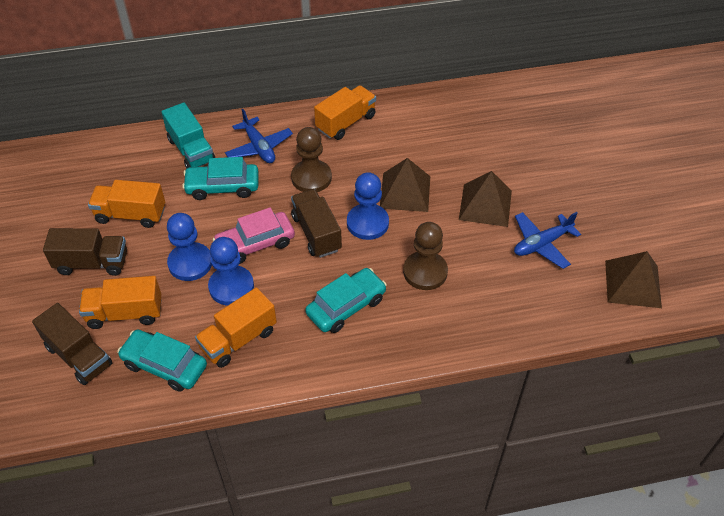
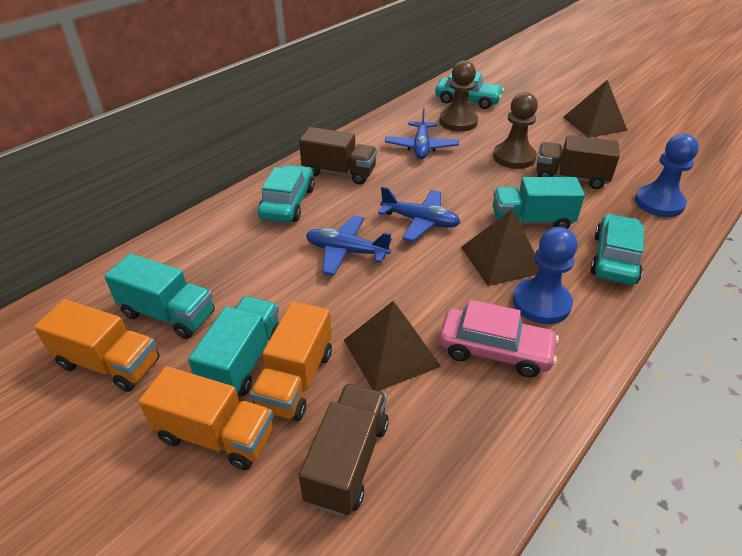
blue pawn: [167,213,212,281] [208,237,254,306] [347,172,389,240] = 3 -> [513,227,577,324] [635,134,699,217] = 2
blue plane: [225,109,293,163] [514,212,581,269] = 2 -> [306,216,392,276] [378,187,460,242] [385,107,459,159] = 3
orange truck: [79,276,161,329] [88,180,165,228] [195,287,277,368] [314,85,376,140] = 4 -> [34,299,160,392] [139,366,273,470] [250,301,332,421] = 3
turquoise truck: [162,102,215,168] = 1 -> [104,253,215,339] [188,296,279,396] [493,177,585,229] = 3

